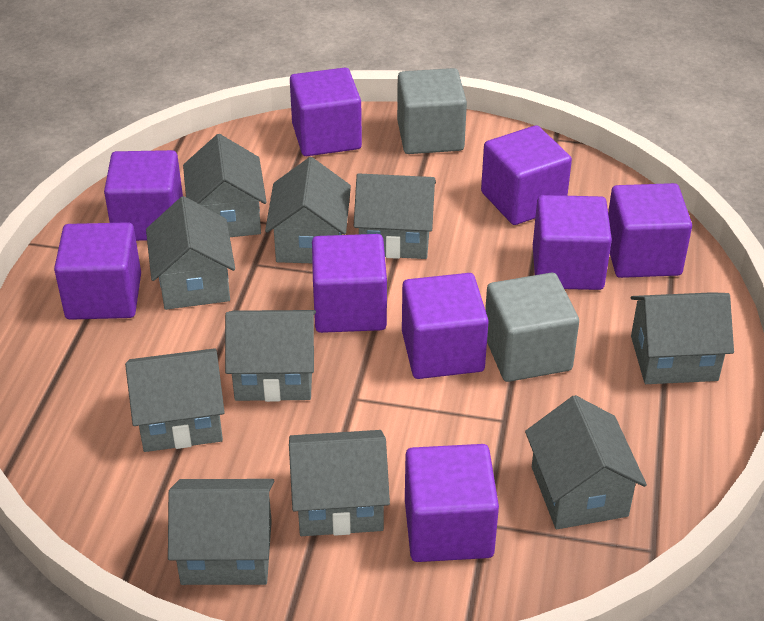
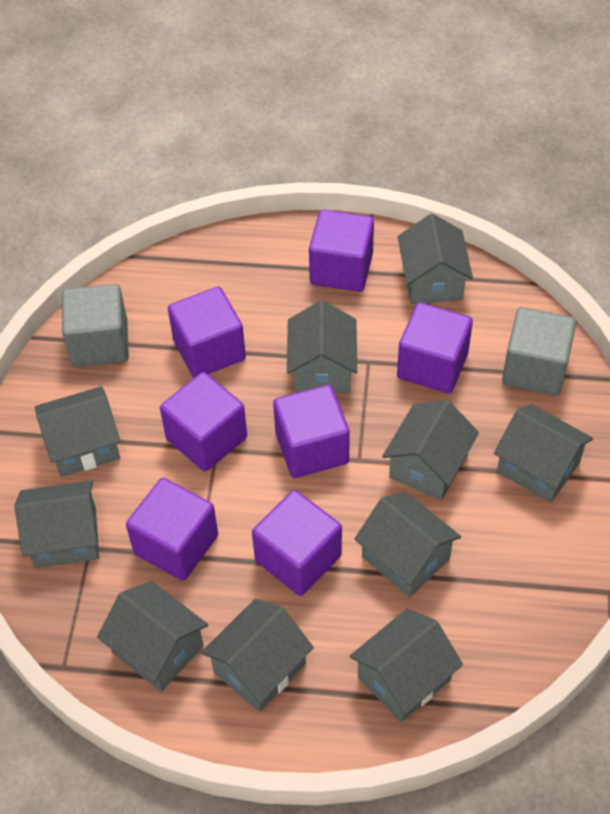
purple cube: [54,222,141,320] [104,150,183,241] [290,68,362,156] [312,234,387,333] [402,273,489,379] [405,444,499,562] [481,125,572,225] [533,195,612,290] [608,183,692,278] = 9 -> [126,478,218,581] [160,372,247,472] [168,286,246,378] [252,490,342,596] [273,385,350,478] [309,210,374,292] [397,302,473,393] = 7

